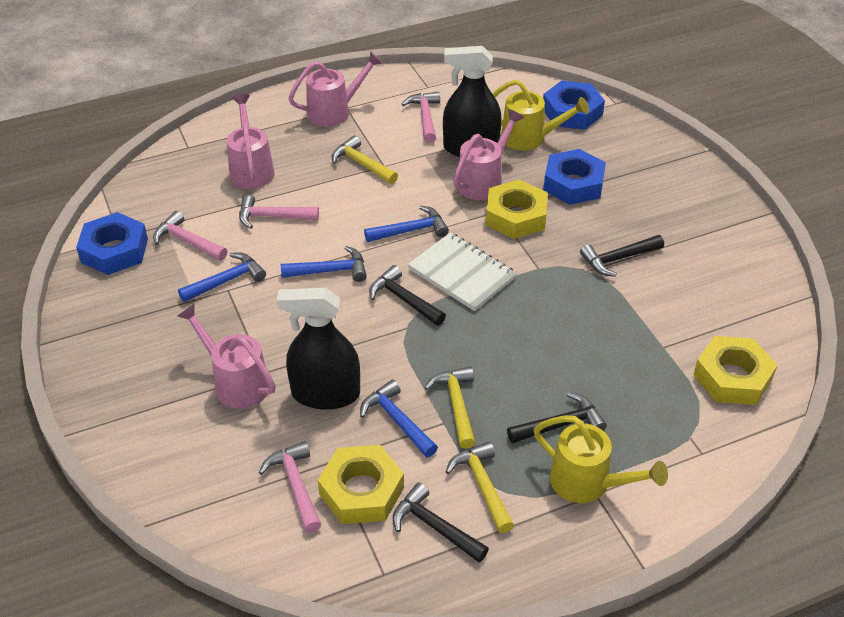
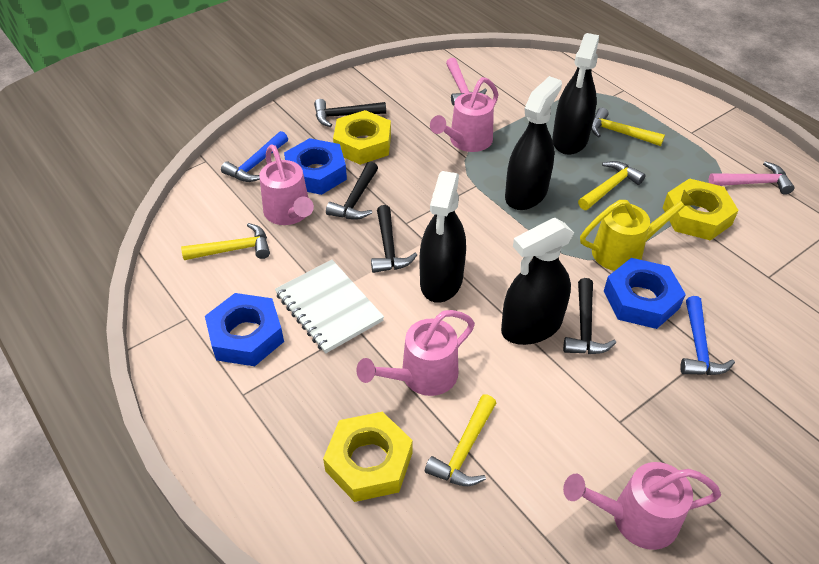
black spray bottle: [277,288,360,410] [443,46,502,157] = 2 -> [420,171,466,303] [501,218,574,345] [505,76,562,210] [552,33,599,155] = 4
blue hammer: [178,253,266,302] [280,246,367,282] [360,379,438,457] [364,205,449,242] = 4 -> [221,131,288,182] [680,296,735,375] = 2
pink hammer: [153,211,228,261] [239,194,319,229] [259,441,321,533] [402,91,440,143] = 4 -> [446,57,487,106] [709,161,794,195] = 2
yellow hammer: [331,135,398,184] [424,367,475,449] [446,441,514,533] = 3 -> [181,223,270,260] [425,395,496,486] [578,161,646,210] [591,108,665,146] = 4
yellow watering can: [492,80,589,151] [534,416,668,503] = 2 -> [580,190,696,271] = 1

